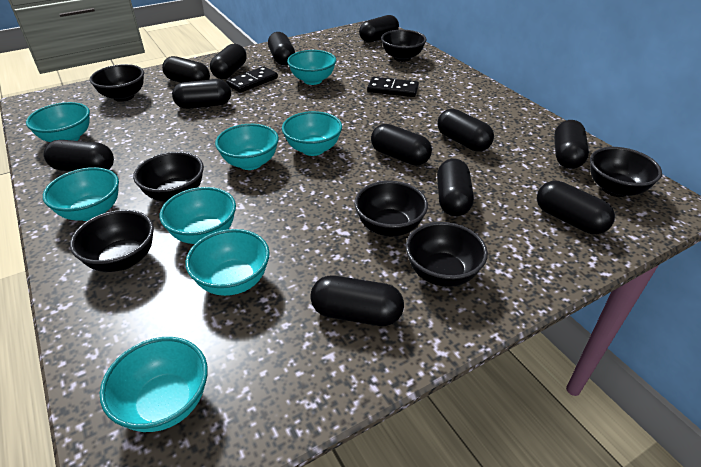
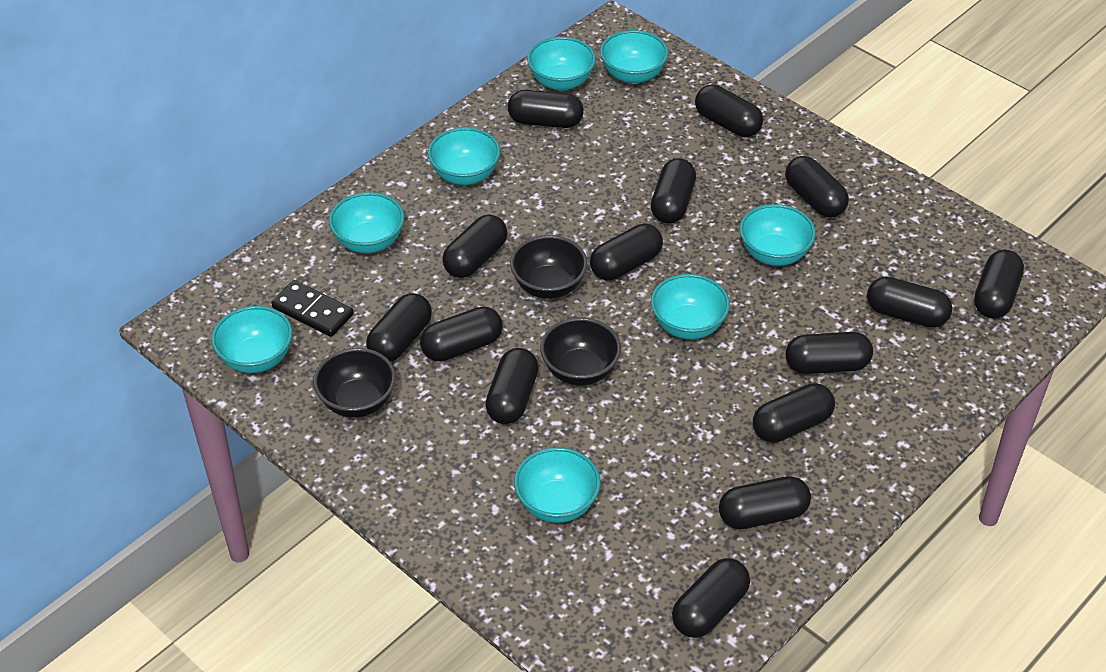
black bowl: [70,210,154,272] [90,64,144,102] [133,152,204,202] [354,181,428,237] [381,30,427,62] [406,222,488,287] [590,147,662,197] = 7 -> [313,348,396,418] [510,235,587,299] [540,318,621,385] = 3
black capsule: [44,140,114,171] [162,56,210,83] [172,79,231,109] [210,44,247,79] [268,32,295,65] [310,276,404,326] [359,15,399,43] [371,124,432,166] [437,109,494,152] [437,158,474,216] [537,181,615,234] [554,120,589,169] = 12 -> [366,293,432,362] [420,307,502,361] [442,215,507,278] [485,348,539,424] [508,90,584,128] [590,224,663,280] [651,158,696,224] [672,558,750,638] [695,85,763,137] [719,476,811,529] [753,383,835,443] [785,156,849,218] [785,332,873,374] [867,277,952,328] [974,250,1024,318] = 15
black domino: [226,66,278,93] [367,77,419,97] = 2 -> [271,280,354,337] = 1

